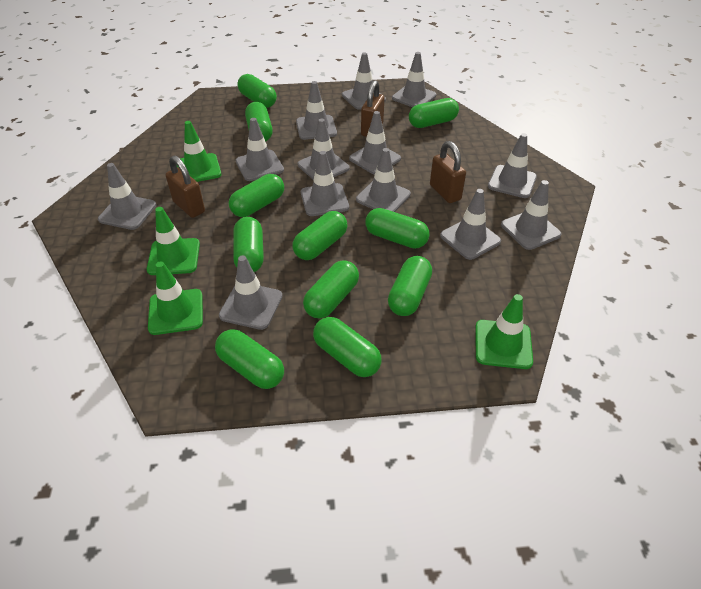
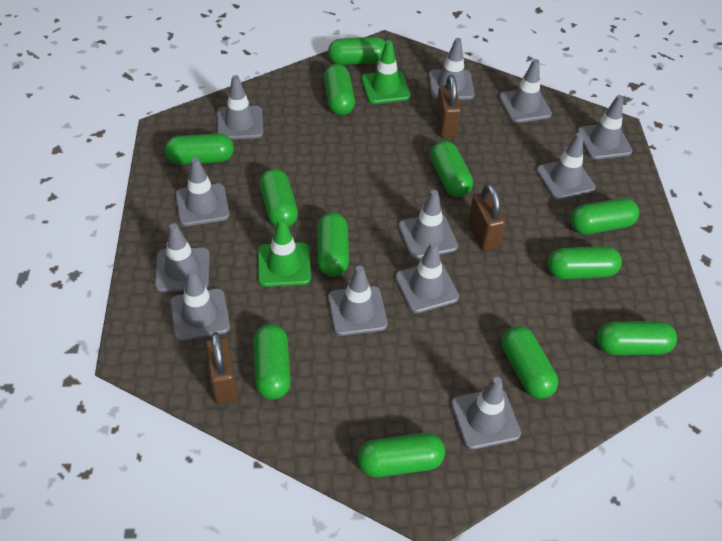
green capsule: [215,329,284,389] [229,174,284,217] [233,217,264,272] [237,74,277,108] [245,102,273,142] [293,211,348,260] [303,260,359,319] [313,317,382,377] [365,208,430,249] [388,256,432,316] [409,98,459,128] = 11 -> [165,133,234,165] [253,324,291,400] [260,169,298,227] [317,212,349,277] [324,64,355,115] [328,37,386,65] [358,433,445,477] [430,141,473,197] [502,326,558,399] [547,246,622,279] [570,198,639,234] [597,321,677,355] = 12
green traffic cone: [147,207,200,275] [148,261,203,335] [176,121,221,182] [475,294,533,369] = 4 -> [258,218,311,287] [361,40,411,104] = 2
grey traffic cone: [98,163,156,230] [219,255,283,330] [236,118,284,181] [296,81,337,140] [298,118,350,179] [301,151,349,216] [342,52,386,110] [349,111,401,175] [356,148,411,212] [392,52,437,107] [440,189,501,260] [488,133,537,198] [501,180,561,250] = 13 -> [155,223,210,292] [170,269,230,341] [176,157,230,226] [217,75,263,140] [328,265,388,336] [395,242,459,313] [398,190,458,259] [428,38,475,100] [451,377,521,450] [499,59,552,123] [536,133,595,200] [577,95,633,160] = 12

